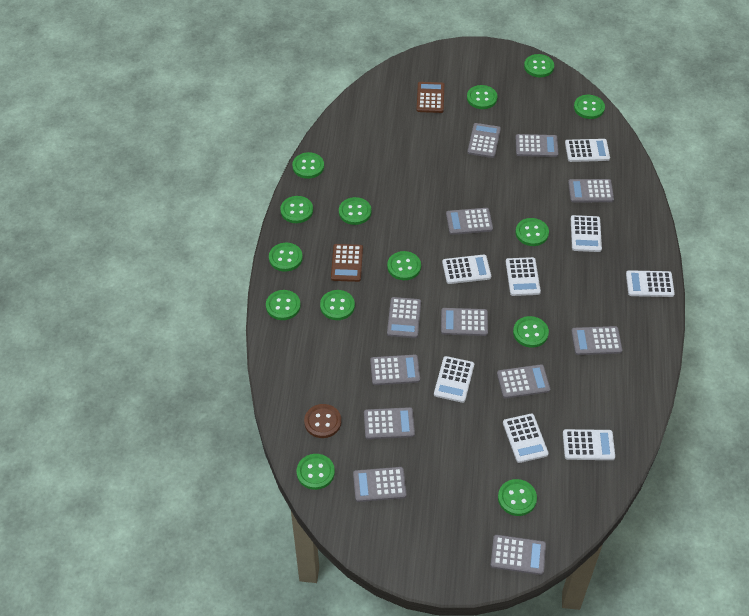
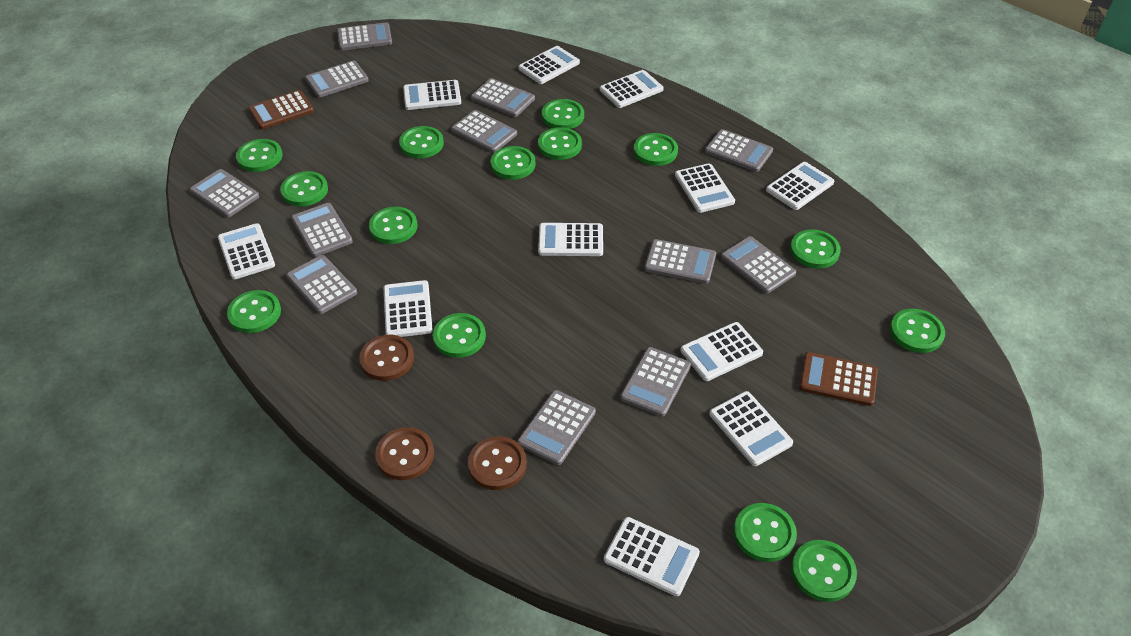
brown button: [304,404,341,438] = 1 -> [359,335,414,381] [375,427,434,480] [468,436,527,490] = 3
white calculator: [434,356,474,403] [442,255,491,284] [503,413,549,463] [506,257,541,296] [563,429,615,460] [565,139,610,162] [571,215,602,252] [626,270,675,297] = 8 -> [218,223,275,279] [383,280,433,337] [403,80,461,110] [518,46,580,84] [538,223,603,256] [600,70,664,108] [604,517,700,596] [675,163,735,213] [680,322,763,381] [709,391,793,466] [766,162,834,210] = 11

